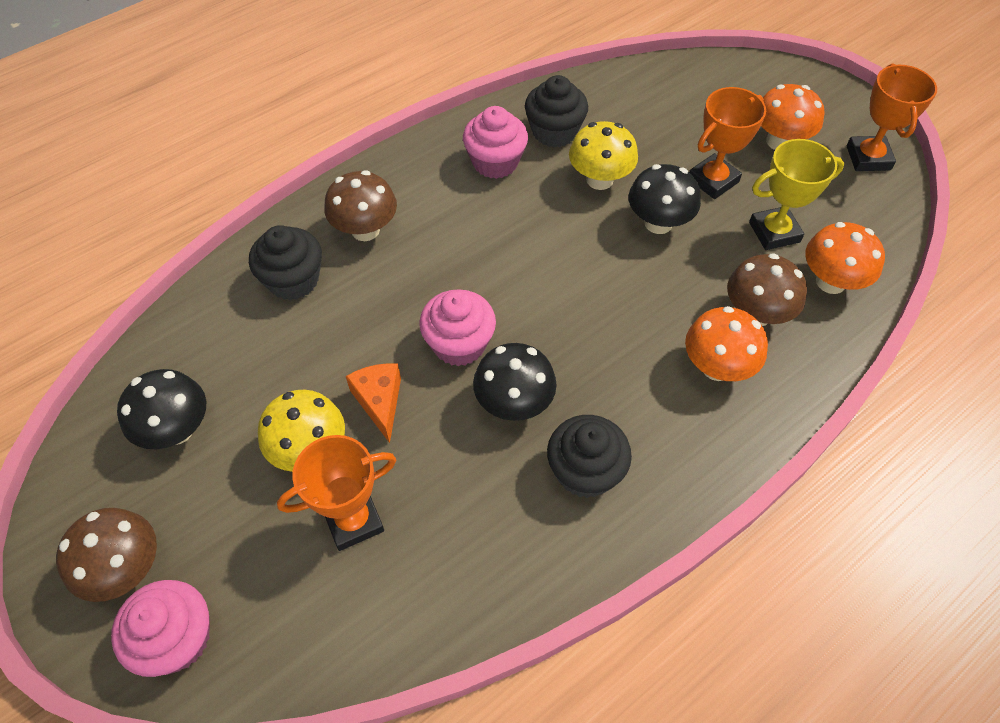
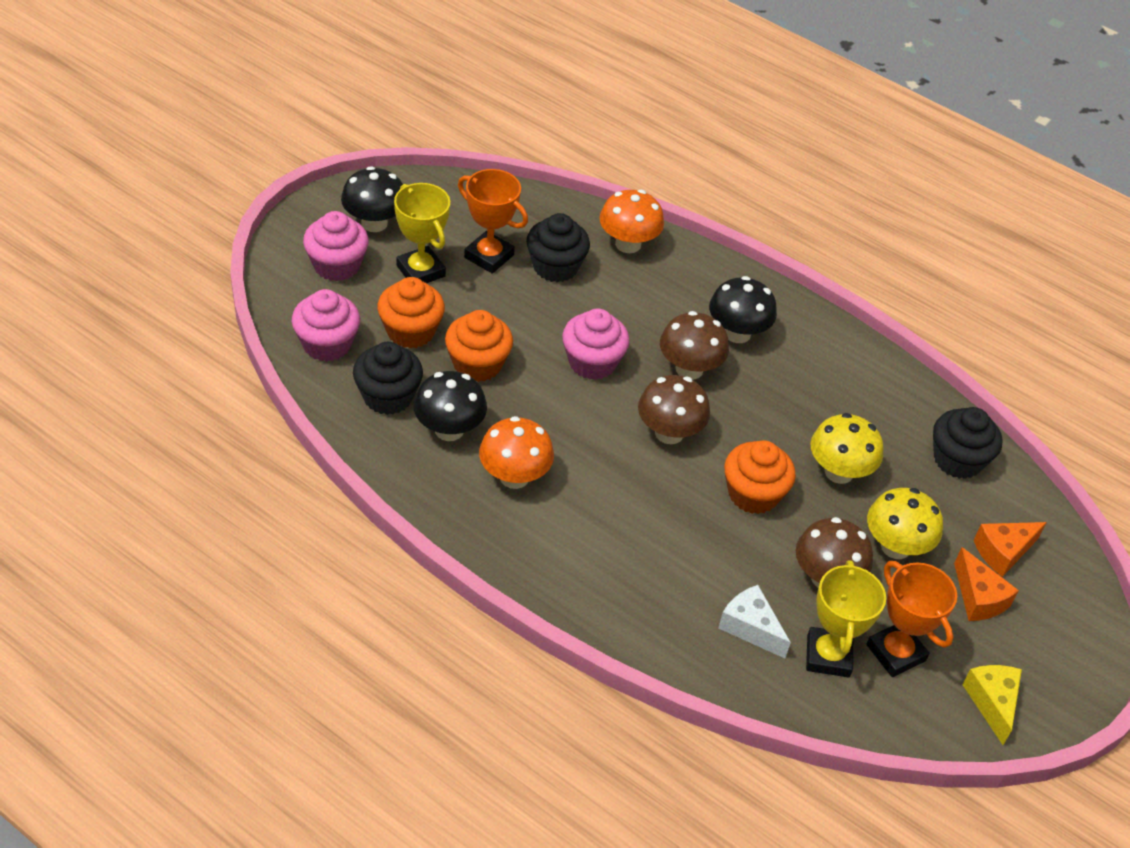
orange cheese: [346,363,401,443] = 1 -> [954,547,1019,621] [974,522,1047,577] = 2
orange cupcake: none = 0 -> [378,277,445,348] [445,310,513,382] [724,440,796,514] = 3
orange mushroom: [685,306,768,381] [761,84,824,150] [806,222,885,294] = 3 -> [479,416,554,489] [599,190,664,253] = 2
orange trophy: [277,435,396,551] [689,87,766,199] [846,64,937,171] = 3 -> [458,169,528,274] [866,561,957,677] = 2
white cheese: none = 0 -> [718,585,791,658] = 1
yellow cheese: none = 0 -> [962,665,1022,745] = 1
yellow trophy: [749,139,844,250] = 1 -> [394,183,450,283] [806,560,886,677] = 2

